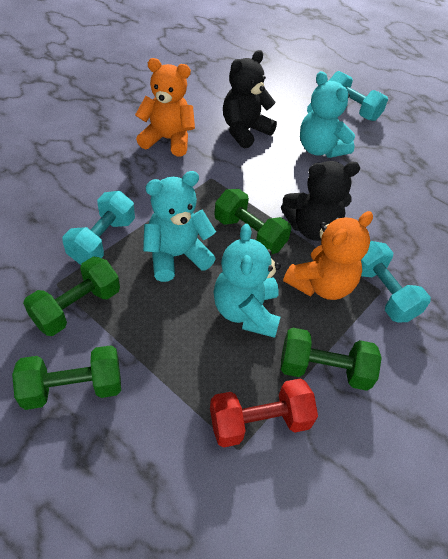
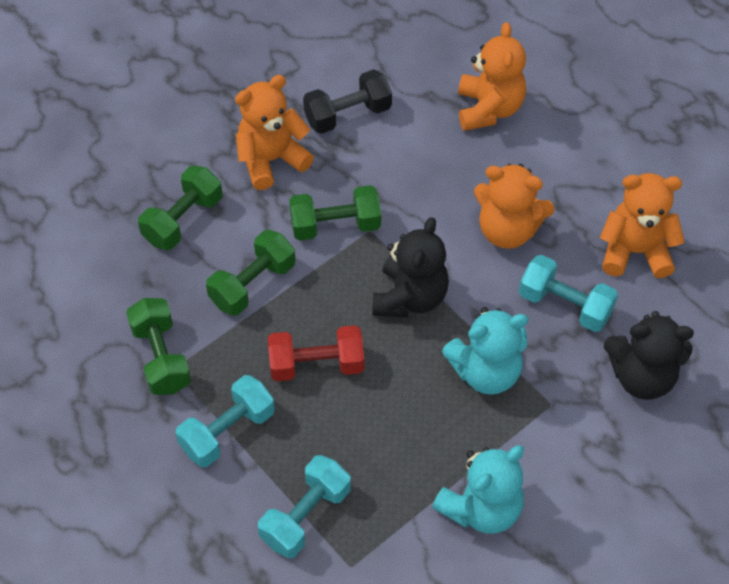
black dumbbell: none = 0 -> [303,69,392,134] = 1
orange teddy bear: [135,58,195,157] [283,211,373,300] = 2 -> [235,75,314,190] [458,22,526,131] [474,164,555,249] [600,173,685,278] = 4
turquoise teddy bear: [143,171,216,282] [214,224,281,338] [300,71,355,158] = 3 -> [432,445,524,533] [442,307,528,395] = 2

